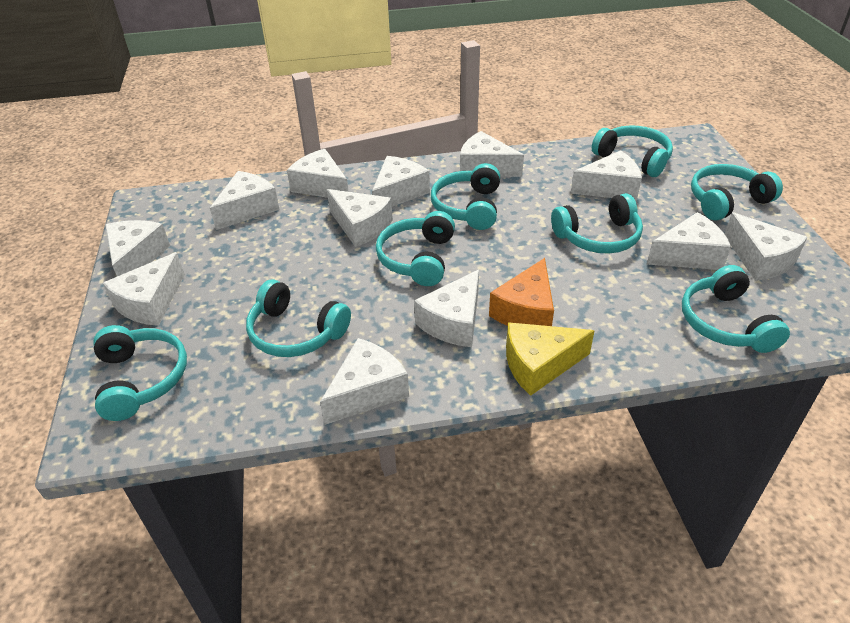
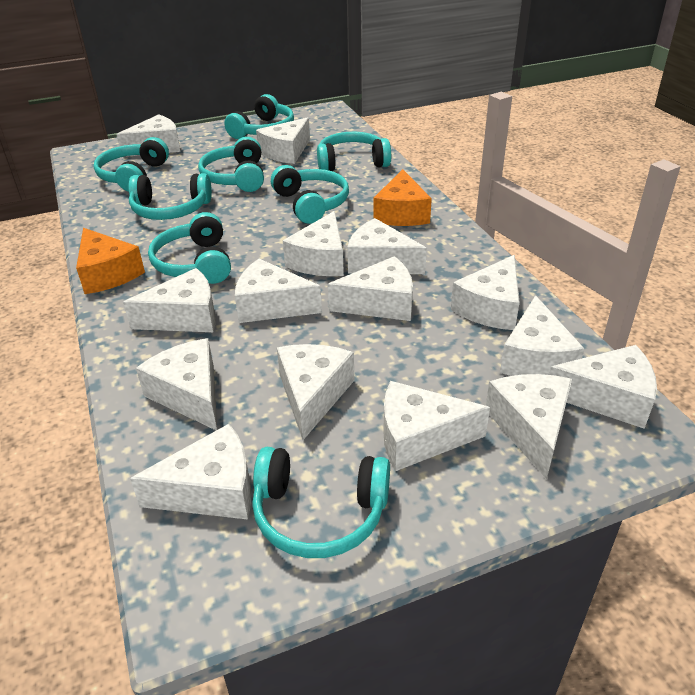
orange cheese: [489,258,554,326] = 1 -> [76,228,145,294] [373,169,432,226] = 2
white cheese: [103,252,185,326] [105,220,170,276] [210,171,280,230] [287,149,348,198] [320,338,409,425] [327,189,393,247] [372,156,430,207] [414,270,479,347] [460,131,524,177] [571,150,642,201] [647,212,731,270] [725,212,807,281] = 12 -> [116,114,180,156] [123,268,215,332] [130,424,251,520] [136,338,217,430] [235,259,322,323] [256,117,310,164] [277,344,354,440] [283,211,344,276] [328,256,413,321] [347,218,427,274] [383,381,490,471] [451,255,520,330] [486,374,572,479] [500,295,585,376] [549,345,657,429] = 15
yellow cheese: [506,322,595,396] = 1 -> none = 0

